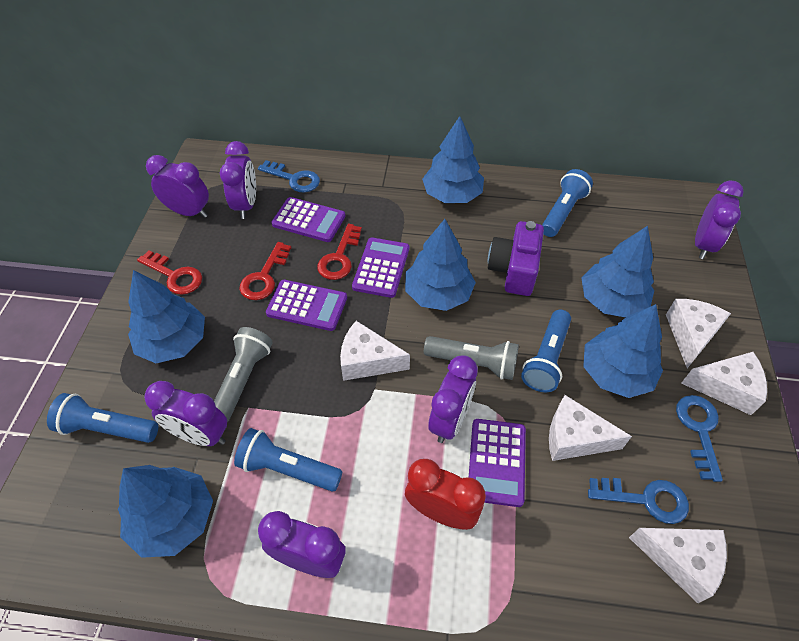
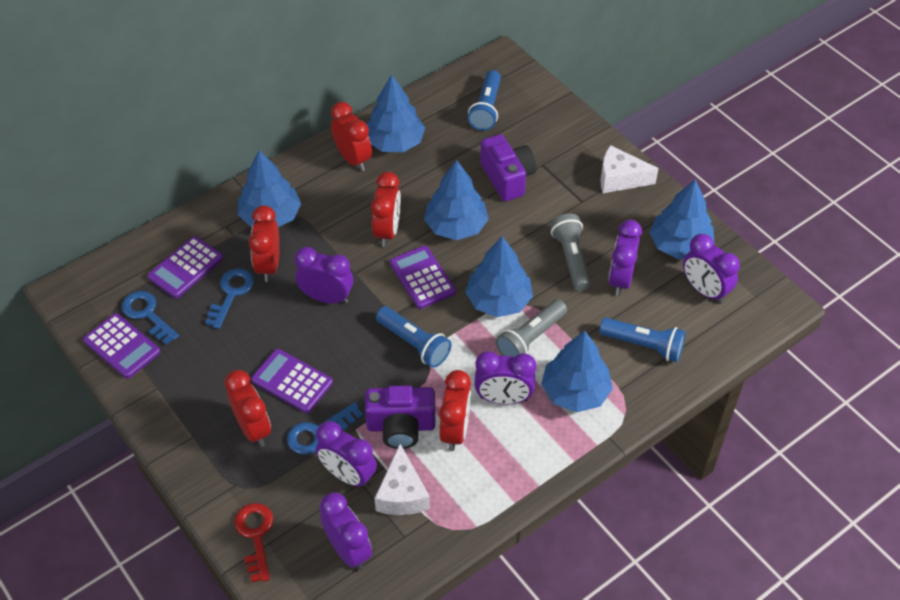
blue flashlight: [47,393,158,443] [234,428,342,491] [521,310,571,392] [542,169,593,237] = 4 -> [376,306,451,368] [468,70,501,131] [599,318,686,362] = 3
purple camera: [488,221,544,296] = 1 -> [365,385,436,449] [480,134,537,201] = 2
red clock: [405,459,486,530] = 1 -> [225,370,271,447] [249,205,280,282] [331,102,372,171] [371,172,401,247] [439,370,471,451] = 5
red key: [137,250,202,295] [239,242,291,300] [317,224,362,280] = 3 -> [234,503,273,582] = 1
white cheese: [340,321,410,381] [549,395,632,461] [629,528,727,603] [666,299,731,368] [681,352,767,415] = 5 -> [374,444,430,515] [600,145,659,193] = 2

